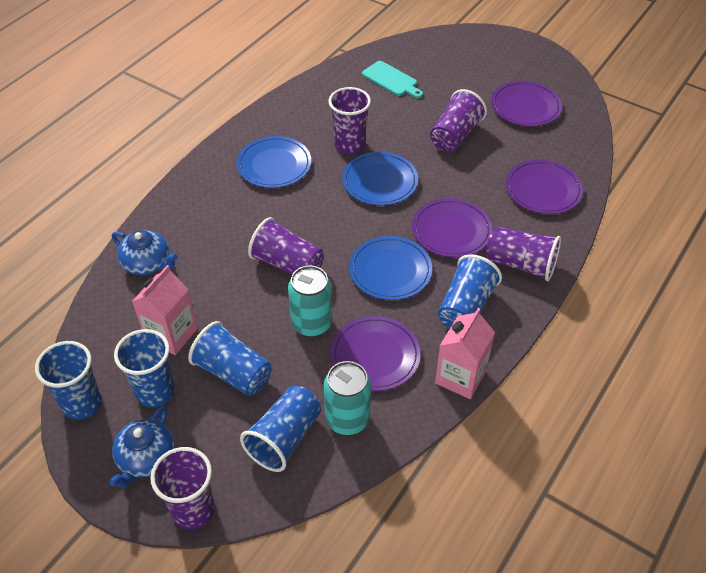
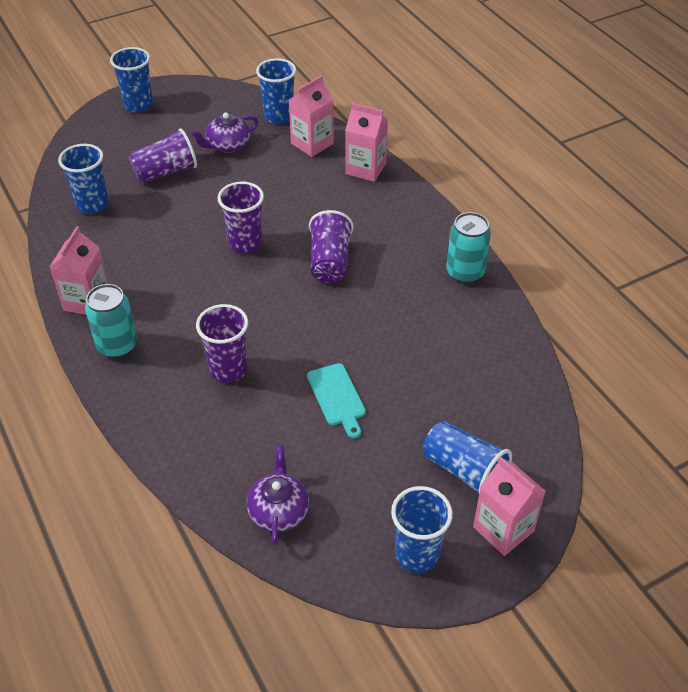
blue plate: [237,136,311,188] [342,152,418,206] [349,236,432,300] = 3 -> none = 0
blue teapot: [109,406,174,488] [112,230,177,275] = 2 -> none = 0
pink carton: [132,265,198,355] [435,308,495,399] = 2 -> [50,227,109,315] [289,75,334,157] [345,103,388,182] [473,457,546,556] = 4
purple cup: [150,447,215,529] [248,217,324,275] [328,87,371,154] [430,89,487,152] [486,227,561,281] = 5 -> [129,128,197,183] [196,304,248,383] [217,182,264,254] [309,210,353,283] = 4
purple plate: [330,316,421,391] [412,198,492,258] [491,81,562,127] [505,160,583,214] = 4 -> none = 0
purple teapot: none = 0 -> [190,112,258,153] [247,446,309,545] = 2

